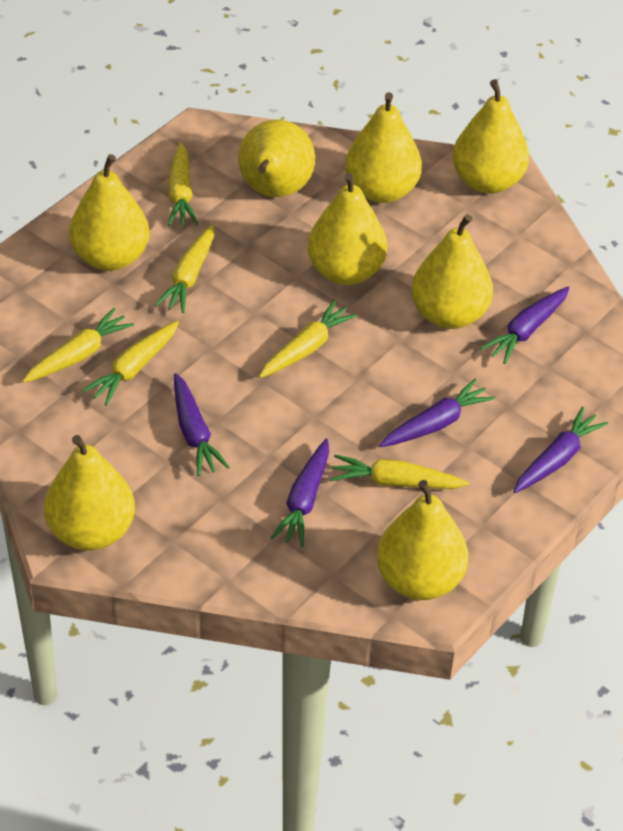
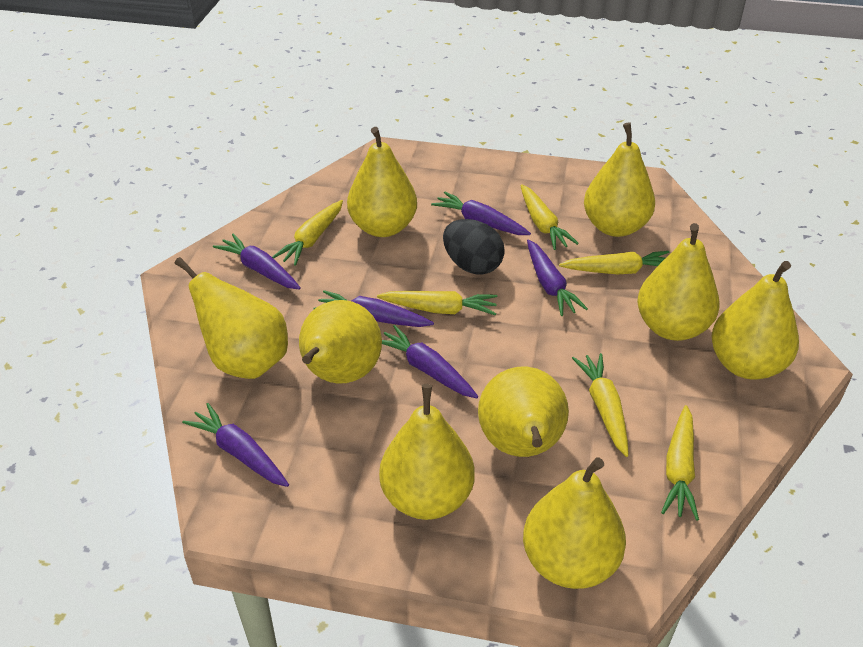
black egg: none = 0 -> [443,219,505,275] = 1
purple carrot: [174,373,230,476] [270,439,329,547] [379,379,495,447] [480,287,570,364] [513,407,608,493] = 5 -> [182,403,289,487] [213,234,301,290] [314,290,434,327] [382,325,478,398] [431,192,531,235] [527,240,588,316] = 6
yellow pear: [44,435,135,551] [69,154,150,271] [238,119,315,197] [307,173,387,285] [345,92,422,203] [377,480,468,600] [411,214,493,329] [453,79,529,193] = 8 -> [175,257,288,379] [299,300,382,384] [347,127,417,237] [379,384,475,520] [478,367,569,457] [523,457,626,589] [584,122,655,237] [637,223,720,341] [711,261,799,380] = 9

